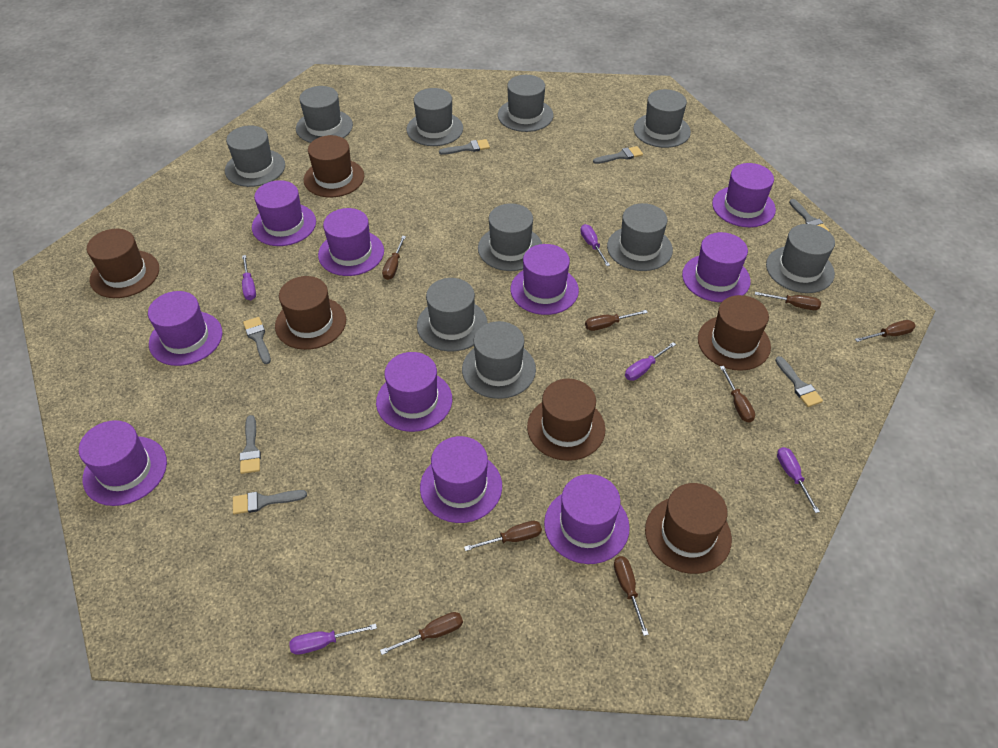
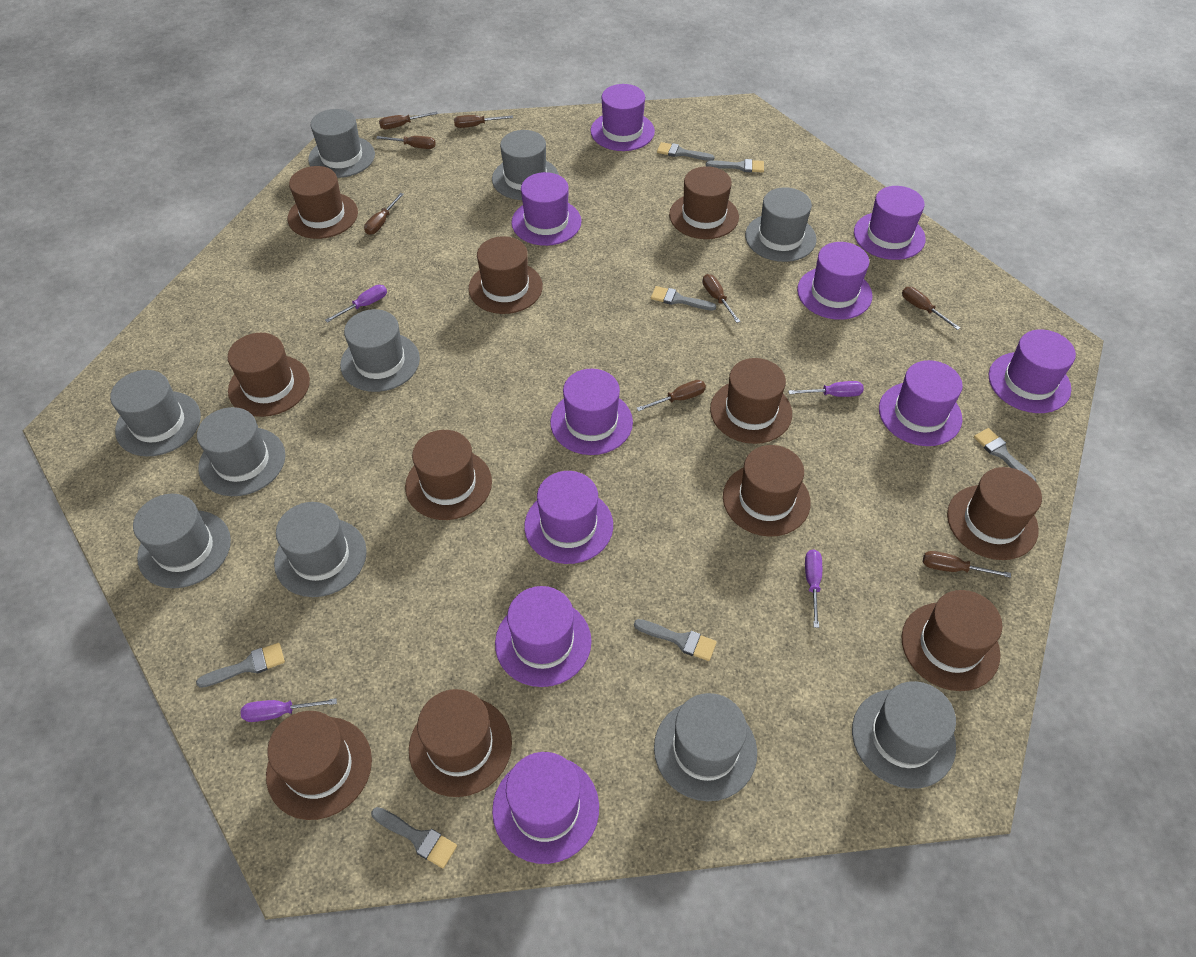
brown hat: [87,229,159,298] [275,276,346,350] [304,135,364,198] [527,379,605,461] [645,483,732,574] [698,295,771,371] = 6 -> [227,333,310,417] [266,711,372,820] [288,166,358,239] [405,430,492,520] [409,689,512,797] [468,236,543,314] [669,166,739,239] [710,358,792,444] [723,445,811,537] [901,590,1002,691] [947,467,1042,560] = 11
purple screwdriver: [242,255,256,300] [289,624,377,655] [580,224,610,266] [625,342,676,381] [777,447,820,513] = 5 -> [241,698,337,722] [325,285,387,323] [788,381,864,397] [805,549,822,628] = 4

